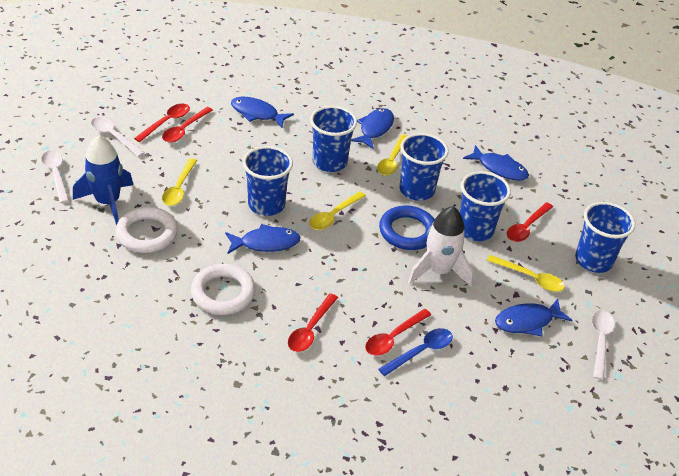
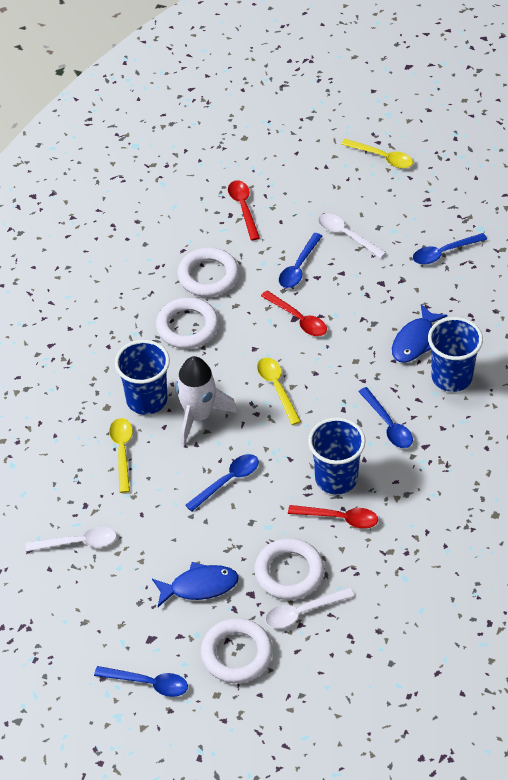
blue cup: [243,146,293,216] [310,106,357,172] [400,133,449,201] [460,171,511,241] [575,202,635,273] = 5 -> [115,340,170,415] [308,417,366,495] [428,317,483,392] = 3
blue fish: [225,224,301,254] [231,97,294,128] [351,108,394,149] [463,145,529,181] [495,298,572,336] = 5 -> [152,562,239,607] [392,304,448,363] = 2
blue ring: [379,206,434,250] = 1 -> none = 0
blue rocket: [73,135,133,226] = 1 -> none = 0
blue spoon: [378,328,453,376] = 1 -> [94,666,188,697] [185,454,259,512] [279,233,322,288] [358,387,413,448] [413,233,487,265] = 5
red spoon: [134,104,190,142] [162,107,213,142] [288,293,338,352] [365,309,431,356] [507,202,553,242] = 5 -> [228,180,260,241] [261,291,327,336] [288,505,378,529] = 3
white ring: [116,207,178,253] [191,264,255,315] = 2 -> [156,297,219,349] [177,247,239,297] [201,618,273,683] [254,538,324,600] = 4
yellow spoon: [162,158,197,206] [309,191,366,230] [377,134,407,176] [487,255,565,292] = 4 -> [109,418,133,493] [257,357,301,425] [341,139,413,169] = 3

